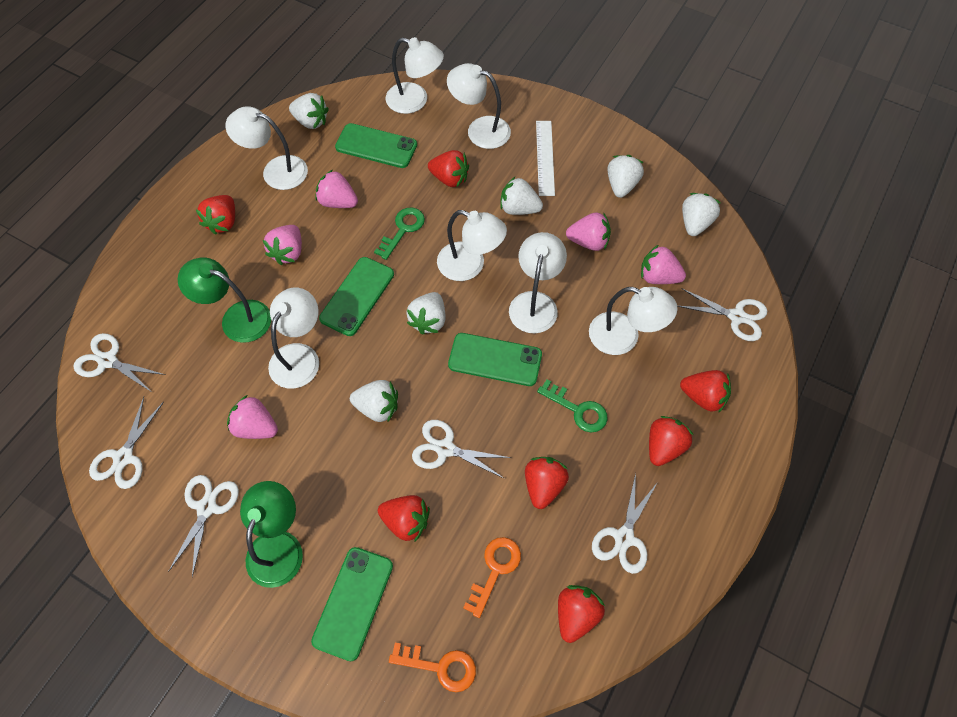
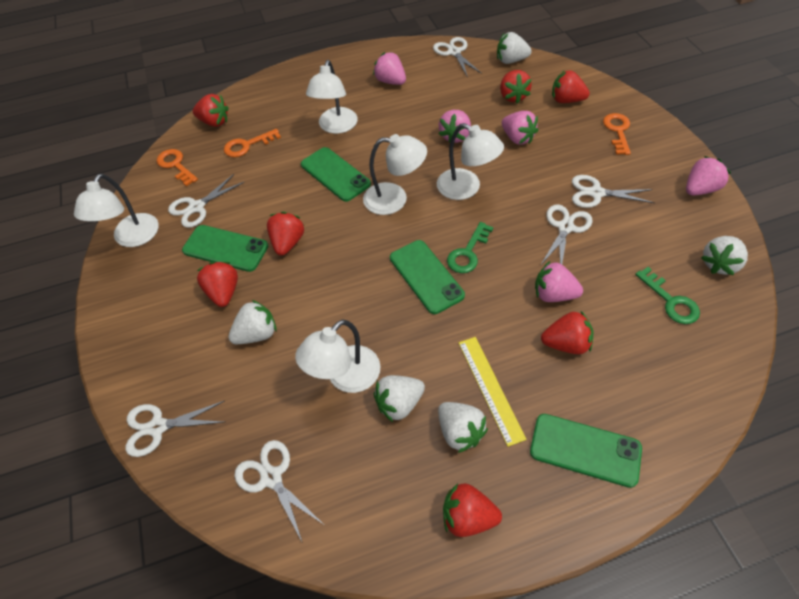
green lamp: [178,258,271,343] [240,481,303,588] = 2 -> none = 0
orange key: [389,643,476,692] [463,537,521,618] = 2 -> [157,149,198,186] [224,129,281,157] [603,113,631,155] = 3
white lamp: [225,106,308,190] [268,288,319,389] [386,37,444,114] [437,210,507,281] [447,63,511,149] [509,232,567,333] [589,287,678,355] = 7 -> [74,173,159,247] [295,319,380,393] [306,60,358,134] [363,134,427,215] [437,123,504,200] = 5
white ruler: [536,121,555,196] = 1 -> none = 0
white strawberry: [289,93,329,129] [350,380,398,422] [407,292,446,335] [500,177,543,215] [607,155,644,198] [682,193,720,236] = 6 -> [228,300,277,344] [374,375,425,422] [438,402,488,453] [497,32,532,64] [701,236,748,275] = 5
yellow ruler: none = 0 -> [459,337,527,447] = 1

